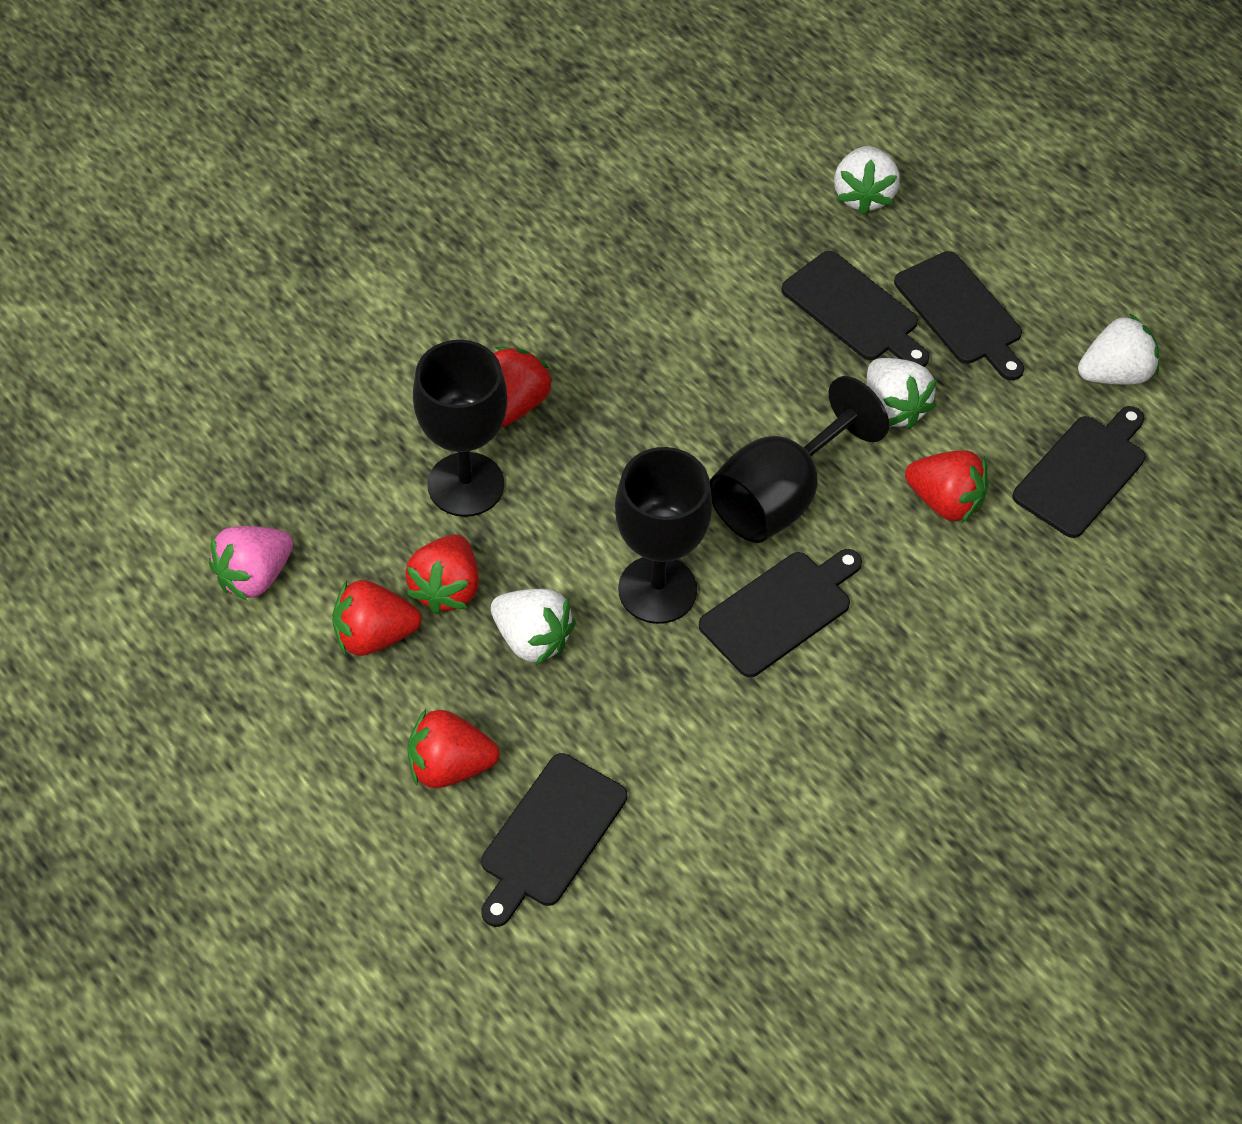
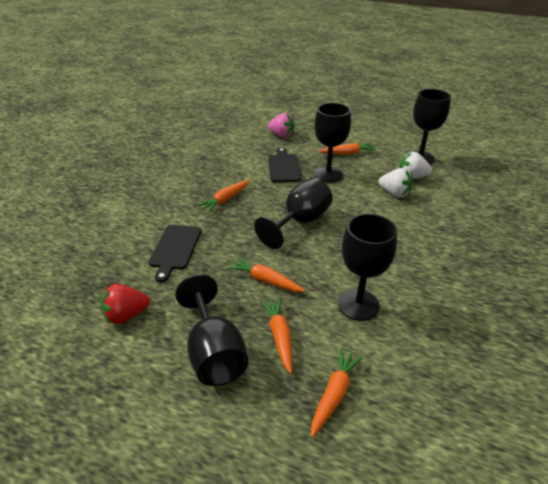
black cutting board: [481,753,627,927] [699,549,862,677] [781,251,930,367] [894,251,1024,381] [1013,406,1146,538] = 5 -> [149,225,201,283] [268,147,301,183] = 2
black goblet: [413,340,507,517] [615,447,712,624] [710,376,889,543] = 3 -> [175,274,248,386] [254,178,333,249] [314,103,351,183] [338,214,397,321] [407,89,451,164] = 5
orange carrot: none = 0 -> [198,180,250,212] [228,257,305,292] [260,297,292,374] [311,348,363,438] [319,143,376,155] = 5
red strawberry: [332,580,421,656] [405,534,479,614] [407,709,499,788] [494,347,553,427] [905,450,989,523] = 5 -> [100,284,150,324] = 1
white strawberry: [491,589,576,665] [834,146,900,215] [867,358,936,429] [1078,314,1159,385] = 4 -> [378,168,413,197] [400,152,432,179] = 2

